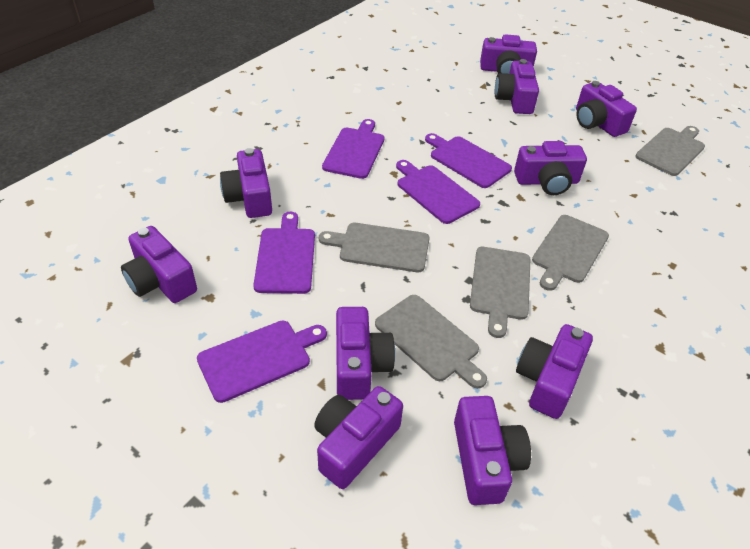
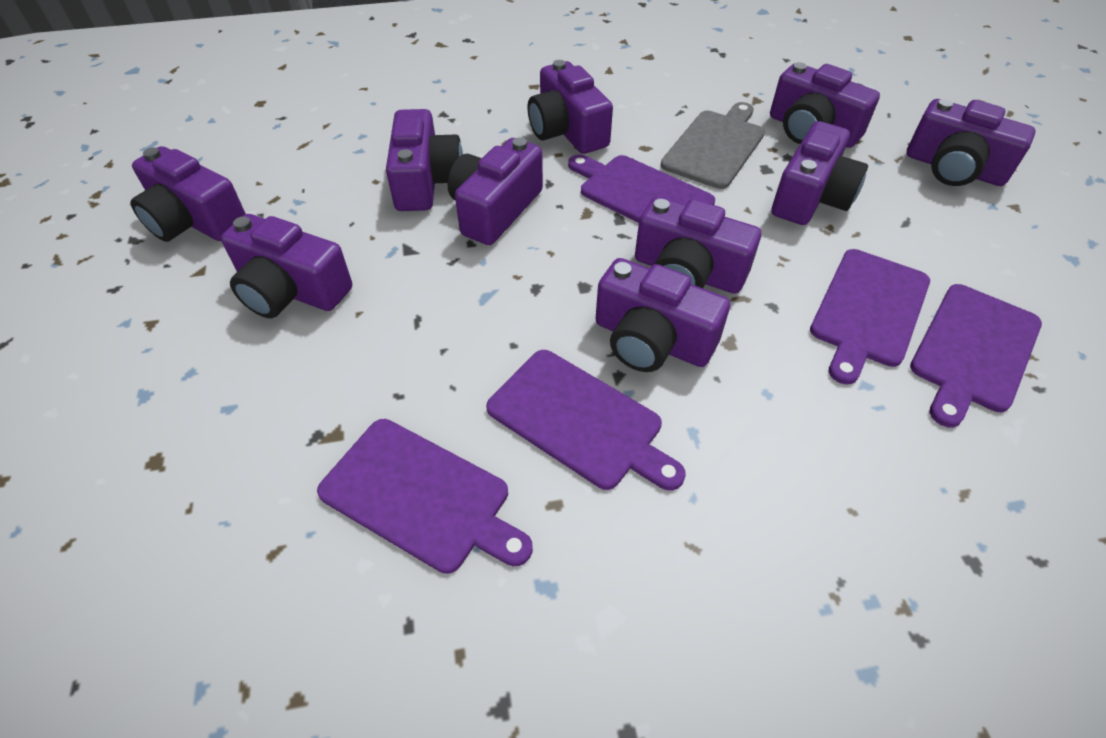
grey cutting board: [319,223,430,272] [375,295,487,389] [470,247,530,338] [532,215,609,291] [635,126,705,176] = 5 -> [661,102,765,189] = 1

